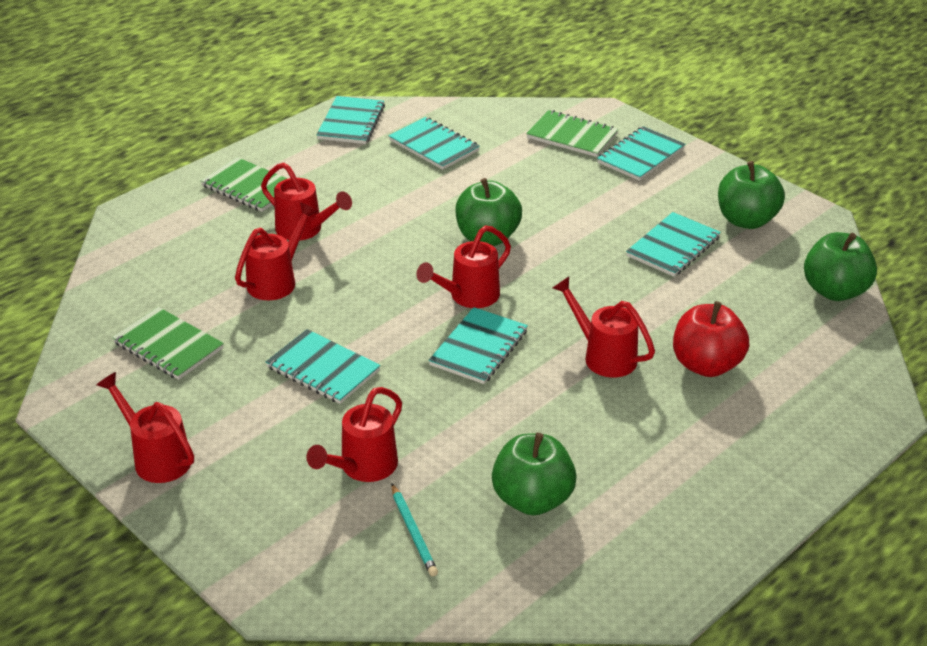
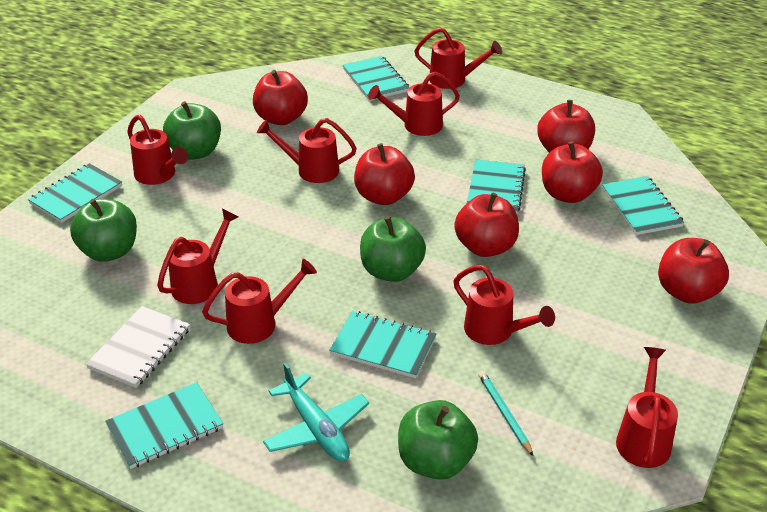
green notebook: [112,307,224,380] [201,157,288,212] [526,110,618,157] = 3 -> none = 0
red apple: [673,301,749,377] = 1 -> [253,70,308,125] [354,143,415,205] [454,193,519,257] [537,100,595,153] [542,141,603,203] [658,238,729,304] = 6
red watering can: [97,372,194,483] [235,202,318,300] [261,163,352,241] [307,387,402,482] [417,225,511,308] [553,277,655,378] = 6 -> [127,115,188,185] [157,209,238,304] [202,259,317,344] [257,118,357,183] [368,72,460,136] [414,27,502,89] [454,265,555,345] [616,347,678,468] = 8
turquoise plane: none = 0 -> [263,363,369,461] = 1
white notebook: none = 0 -> [86,306,190,388] = 1

